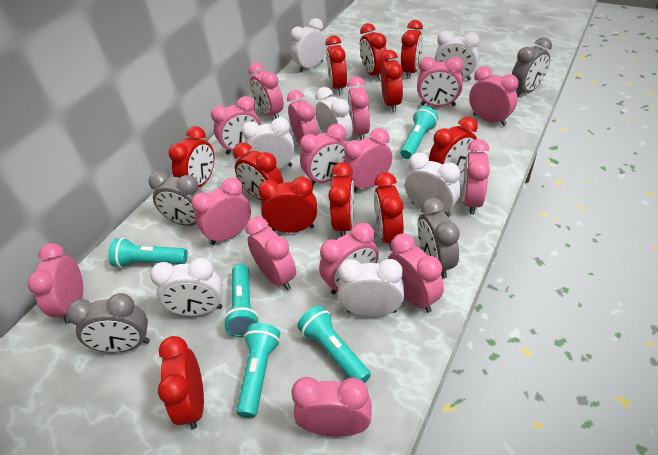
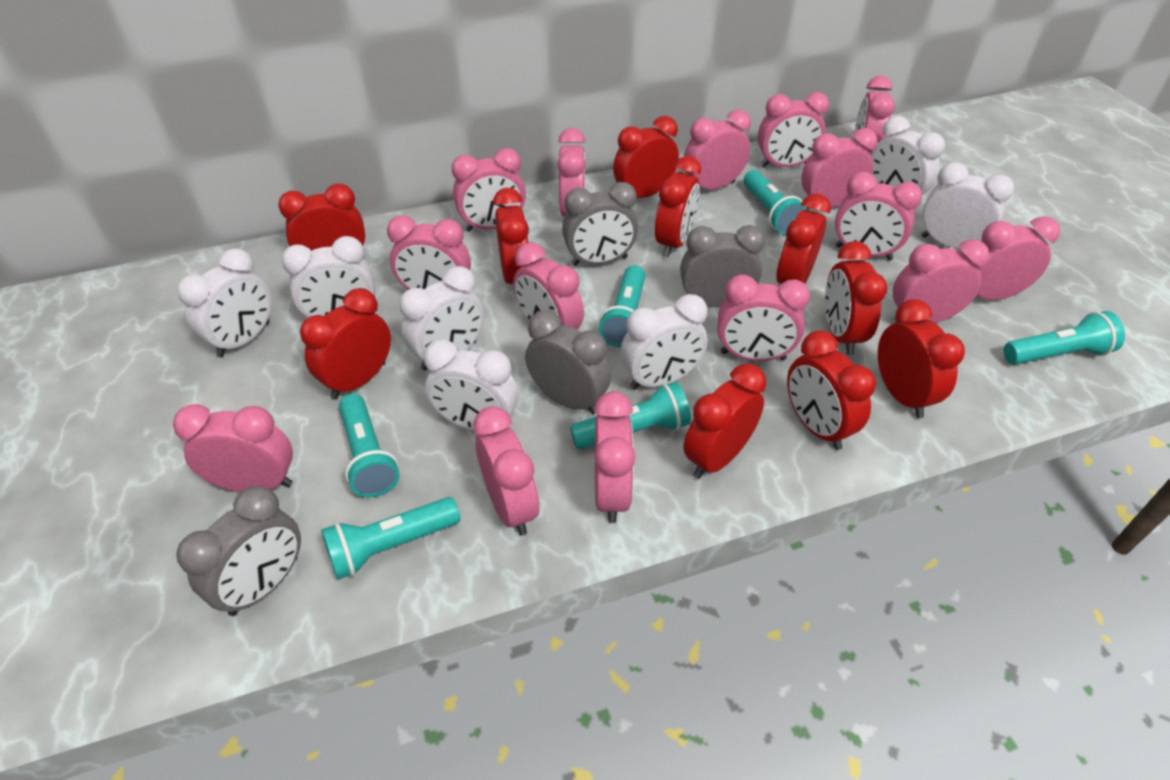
red clock: [158,336,204,429] [169,126,214,187] [233,143,283,200] [258,177,317,233] [326,35,347,95] [328,162,355,237] [360,23,388,80] [374,172,404,250] [381,50,403,112] [401,20,423,79] [429,117,478,173] = 11 -> [278,183,365,259] [300,288,391,399] [493,188,529,284] [613,116,679,198] [655,156,701,257] [683,364,766,479] [776,193,831,284] [787,330,876,450] [825,241,887,355] [878,299,965,418] = 10
turquoise flashlight: [108,238,188,268] [223,264,259,337] [236,323,280,418] [297,306,371,383] [400,106,438,159] = 5 -> [321,497,460,580] [339,394,400,498] [570,382,691,449] [599,265,646,347] [744,170,807,234] [1003,311,1125,364] = 6

